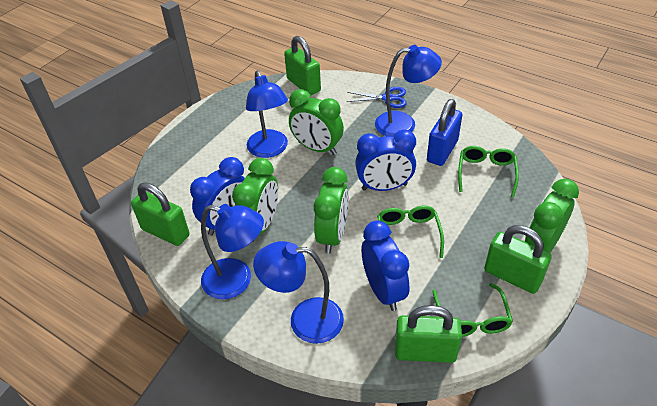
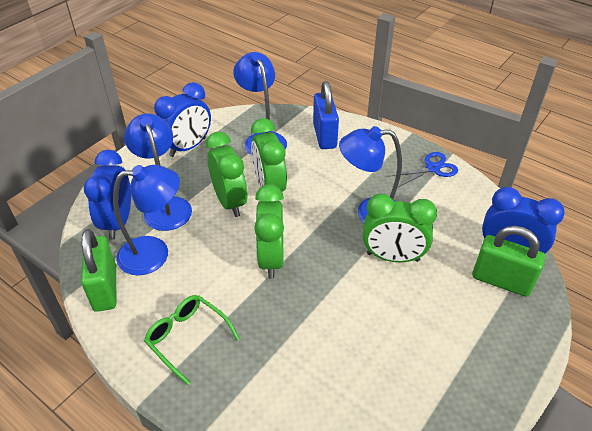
green glasses: [377,206,444,258] [433,283,513,337] [458,146,519,197] = 3 -> [144,295,240,385] = 1
green padlock: [131,182,190,246] [284,36,321,96] [395,305,462,363] [484,225,552,294] = 4 -> [81,229,116,312] [472,226,545,297] = 2

